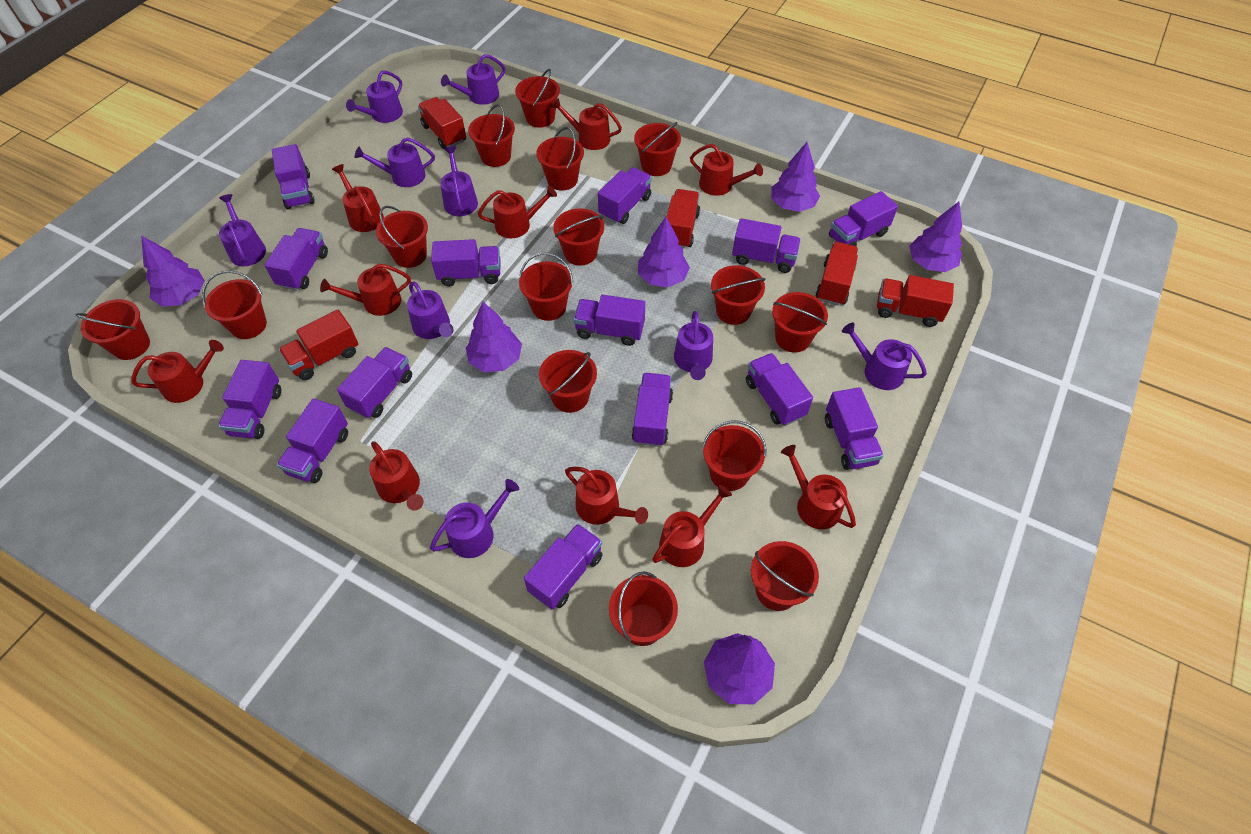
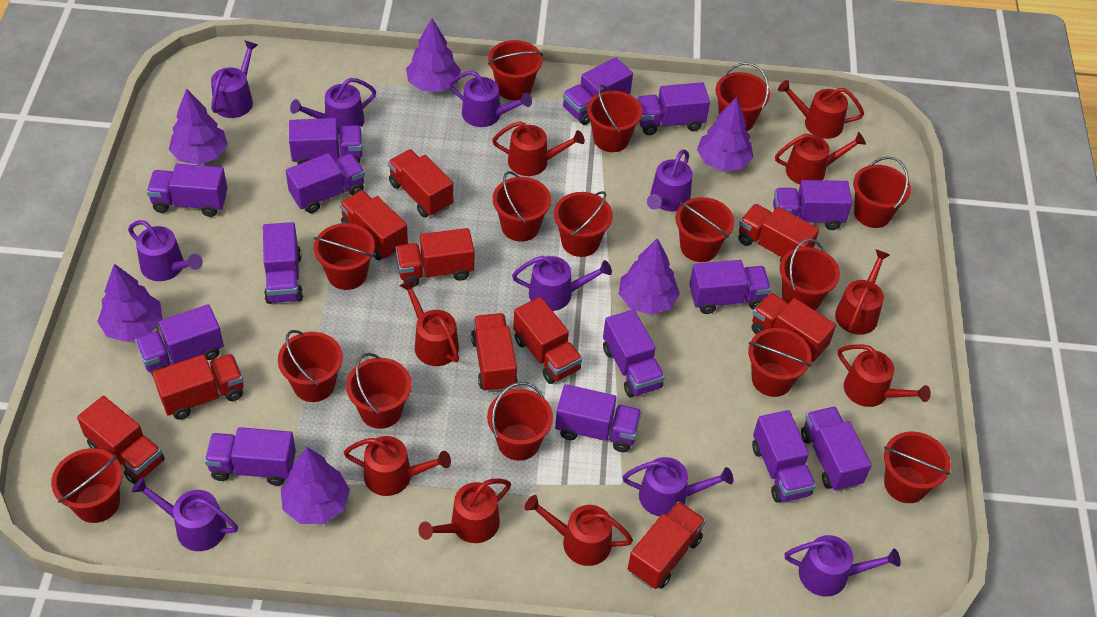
red truck: [279,310,358,380] [418,97,466,149] [667,189,700,249] [815,242,858,306] [877,275,954,327] = 5 -> [77,396,165,484] [152,354,244,420] [340,190,408,260] [388,149,454,218] [395,228,474,287] [471,313,518,392] [513,297,582,384] [628,502,706,589] [738,204,819,263] [752,293,836,362] = 10
red watering can: [132,340,224,403] [320,264,411,316] [332,164,384,232] [369,441,424,511] [478,186,557,238] [551,98,622,150] [565,467,648,525] [652,485,732,567] [690,144,763,196] [781,445,856,529] = 10 -> [343,436,451,496] [400,279,459,366] [419,479,511,543] [492,121,585,176] [525,495,633,566] [775,132,866,184] [778,80,864,139] [835,249,890,335] [838,344,931,407] = 9

